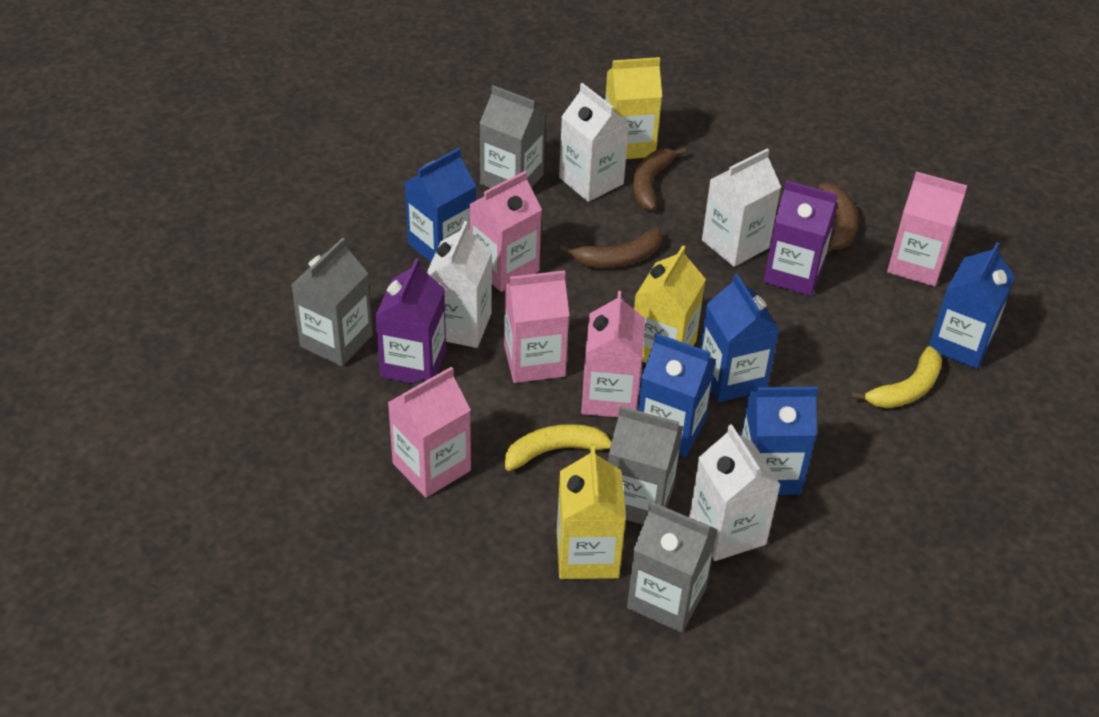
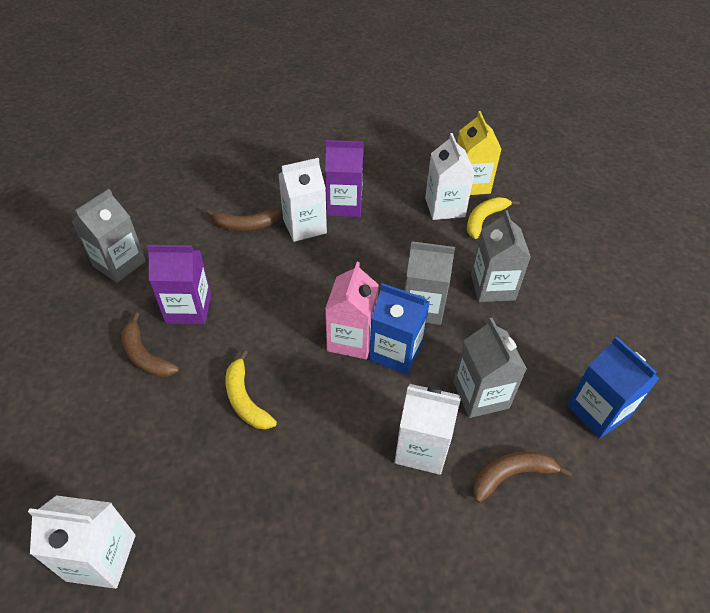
blue carton: [404,148,476,262] [638,333,716,457] [700,273,779,402] [741,387,818,495] [929,242,1015,369] = 5 -> [369,283,430,375] [567,337,660,438] = 2
pink carton: [388,367,471,498] [469,171,542,292] [504,270,569,383] [581,291,645,417] [887,172,967,287] = 5 -> [325,262,379,359] = 1
yellow carton: [557,446,626,579] [605,57,662,159] [634,245,706,363] = 3 -> [457,111,501,195] = 1

